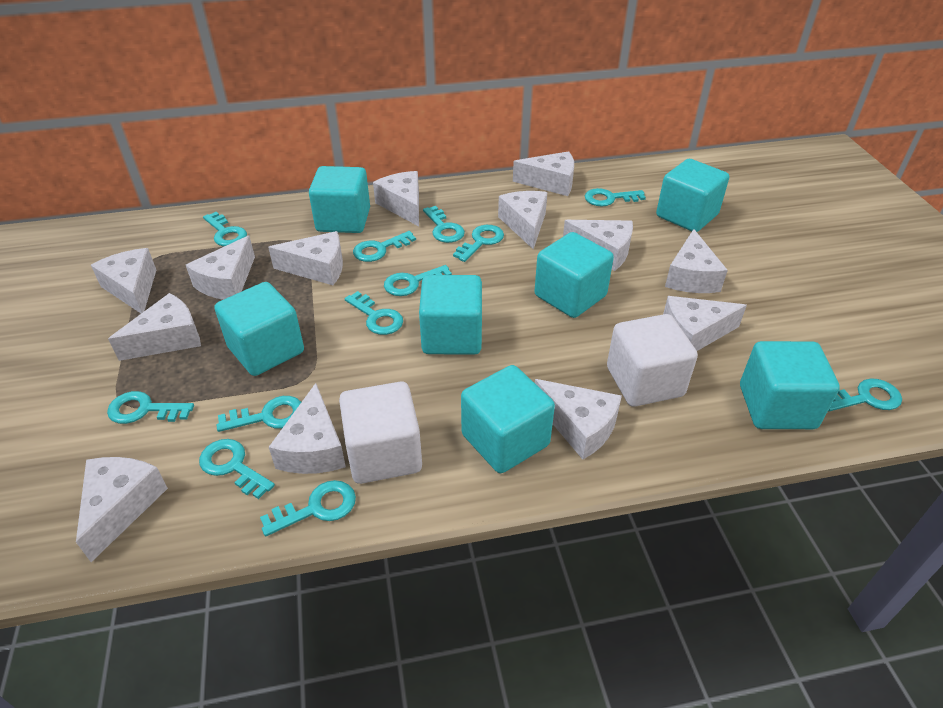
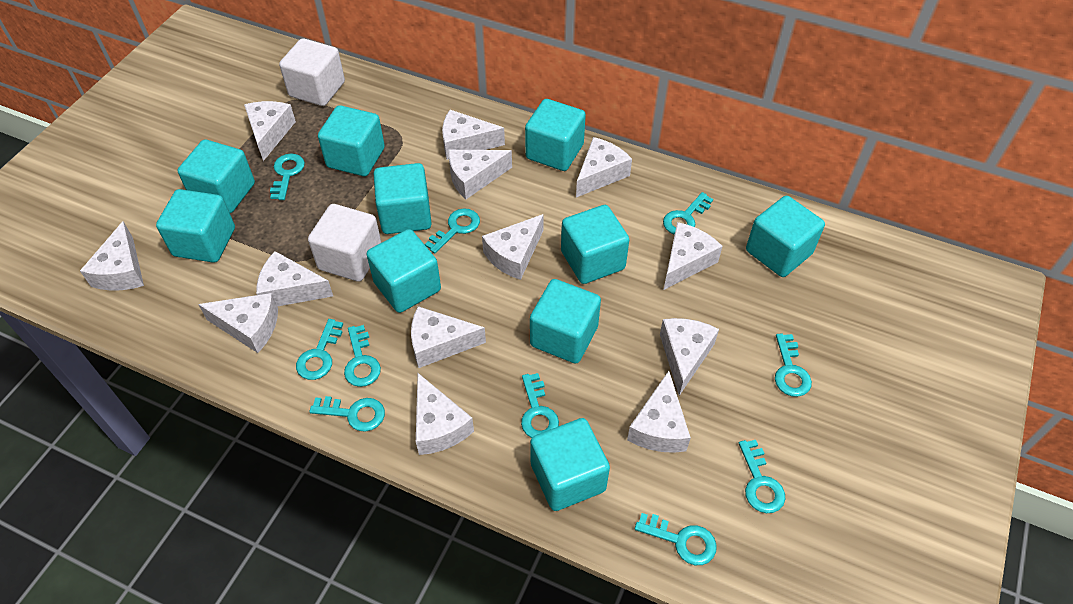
turquoise cube: [214,282,304,376] [309,166,370,233] [419,275,482,355] [461,365,555,473] [534,232,614,318] [656,159,729,232] [740,341,840,429] = 7 -> [156,189,235,263] [178,139,255,213] [318,105,385,176] [366,229,441,313] [374,163,432,234] [525,99,586,171] [530,279,601,363] [530,418,610,511] [561,205,629,284] [746,196,825,277] = 10
turquoise key: [107,391,194,424] [199,439,275,499] [203,212,247,246] [216,396,301,432] [260,480,356,536] [345,291,403,335] [353,231,416,262] [384,265,452,296] [423,206,465,243] [453,225,504,262] [585,188,646,206] [828,379,902,411] = 12 -> [270,154,305,200] [296,319,343,380] [309,396,385,432] [344,325,381,387] [425,208,480,253] [521,373,559,438] [635,513,717,565] [663,192,713,235] [739,440,785,513] [775,333,812,397] = 10

